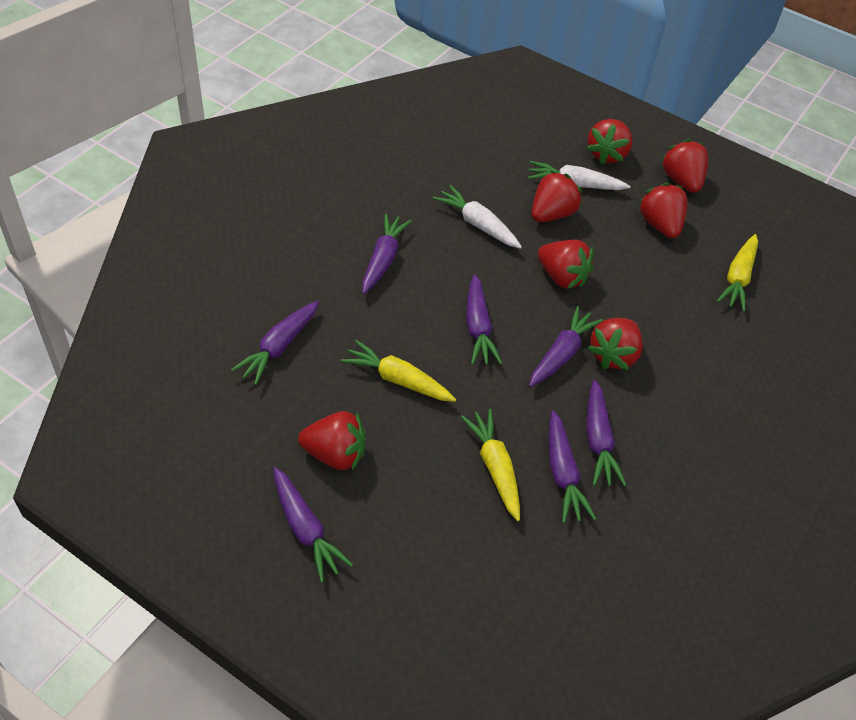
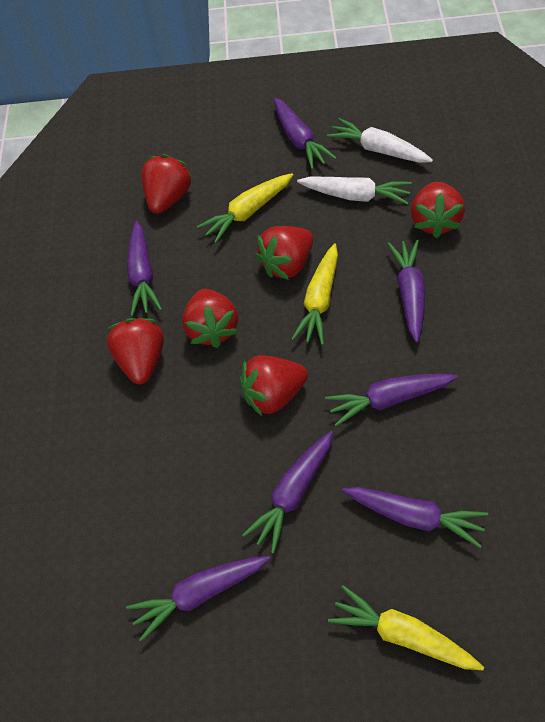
red strawberry: [298,411,366,470] [532,171,582,222] [538,240,594,289] [586,119,632,165] [587,318,643,370] [638,183,688,238] [661,139,708,193] = 7 -> [107,318,164,384] [142,154,193,214] [182,289,239,348] [240,355,308,416] [255,226,313,280] [411,182,465,238] = 6

